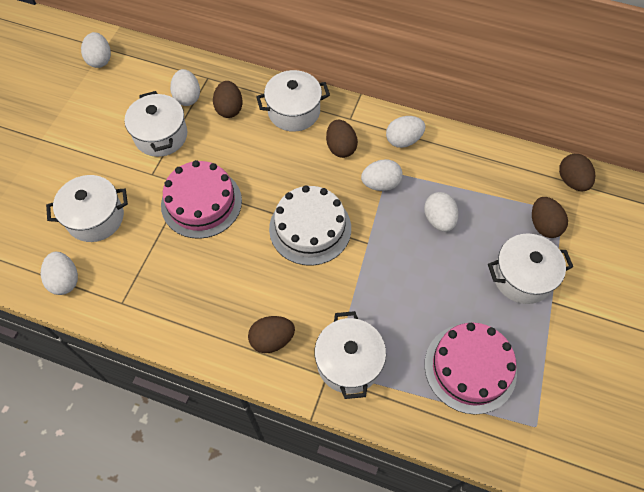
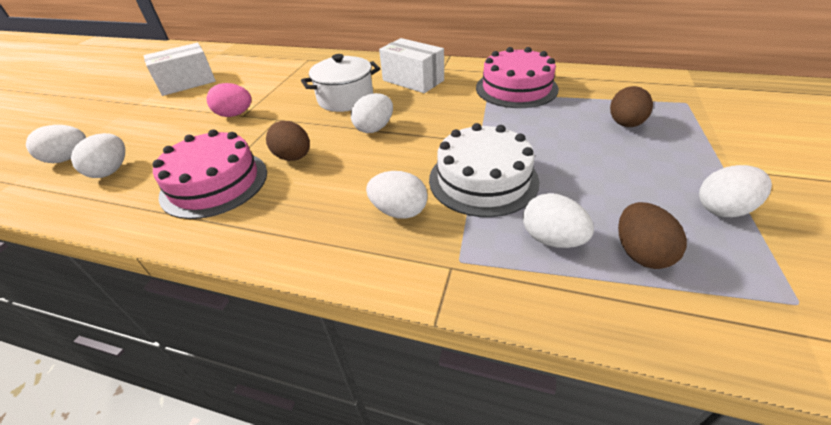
brown egg: [213,81,243,118] [248,316,295,353] [326,120,358,158] [532,197,568,238] [559,154,595,191] = 5 -> [266,121,310,161] [610,86,653,127] [618,202,687,269] = 3
pink egg: none = 0 -> [206,83,251,117] = 1
white box: none = 0 -> [144,43,216,96] [379,38,444,93] = 2
white pot: [46,175,128,242] [125,91,187,157] [256,70,330,132] [315,311,386,399] [488,234,573,304] = 5 -> [301,54,380,112] = 1

